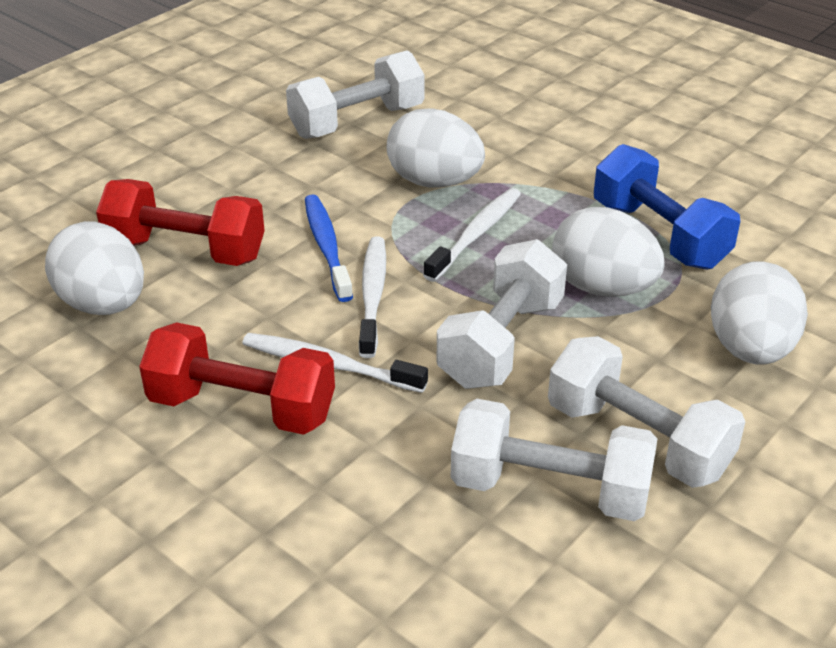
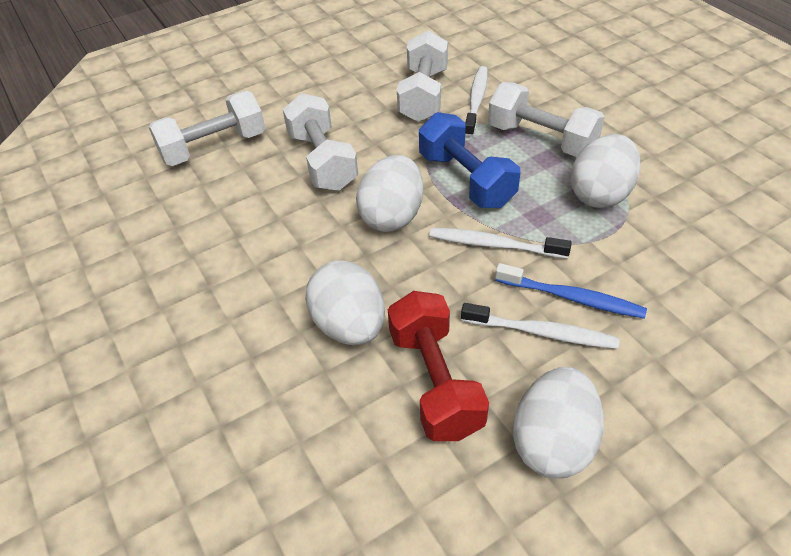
red dumbbell: [96,179,265,266] [139,322,335,435] = 2 -> [388,291,489,441] = 1

